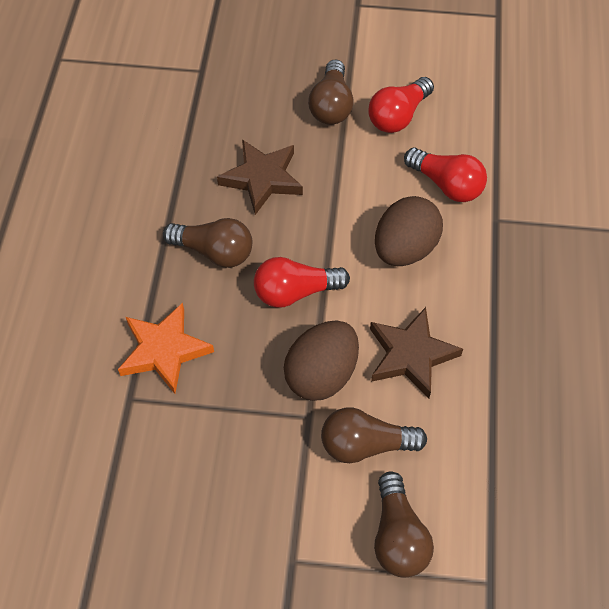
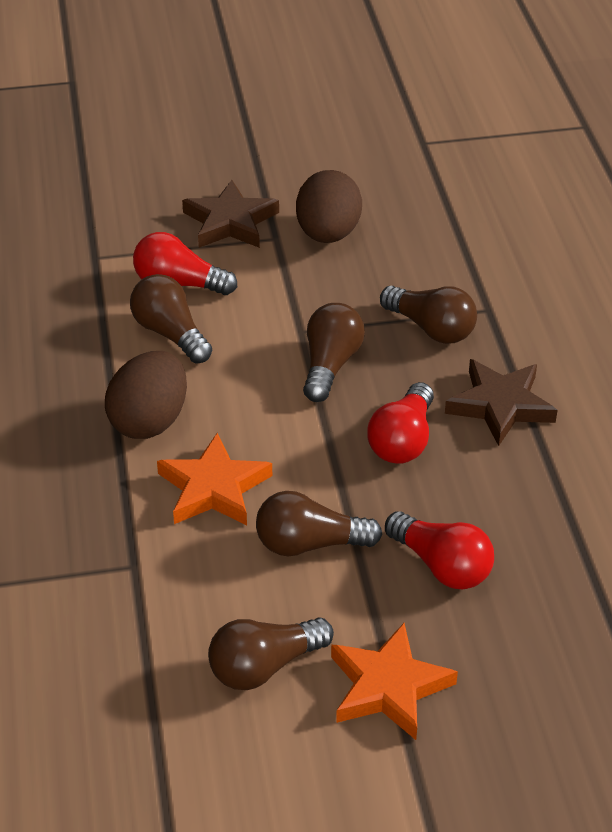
brown light bulb: [163,218,252,268] [308,60,354,125] [321,407,427,463] [374,471,434,577] = 4 -> [130,274,212,363] [208,617,334,690] [256,491,382,556] [303,303,365,402] [380,286,477,344] = 5
orange star: [118,303,214,394] = 1 -> [157,433,272,525] [331,623,458,740] = 2

